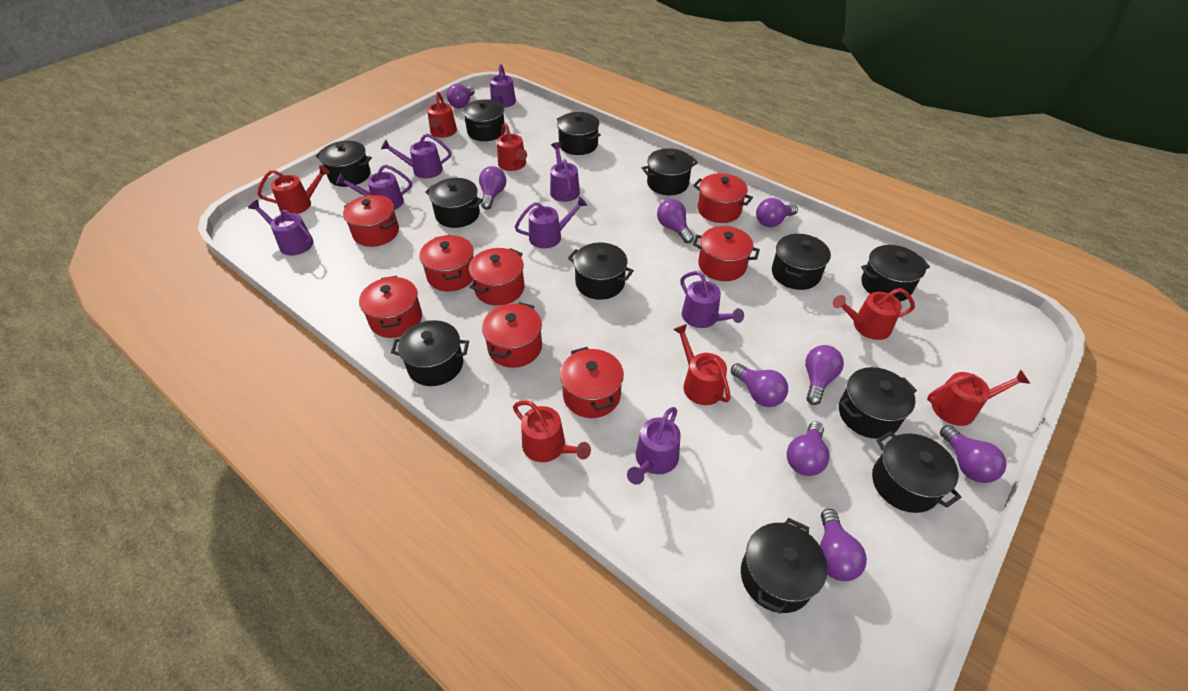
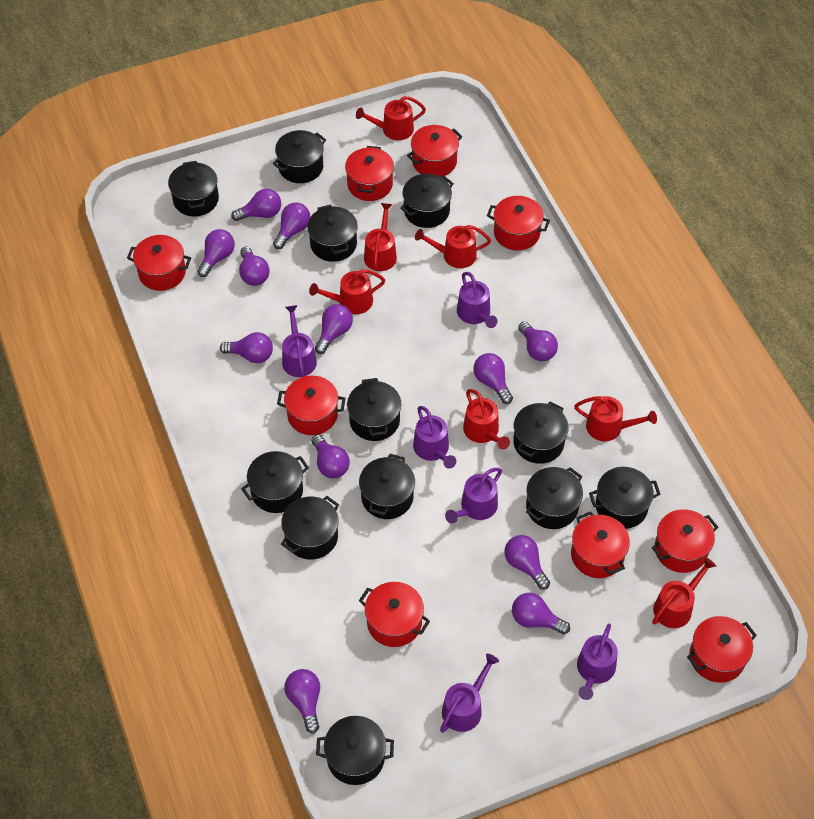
purple light bulb: [446,84,475,109] [479,166,506,210] [657,199,694,243] [731,363,788,407] [756,198,798,227] [787,422,830,476] [805,345,844,405] [820,509,867,581] [940,425,1007,483] = 9 -> [197,229,235,277] [220,332,273,363] [231,189,281,221] [239,246,270,286] [273,203,310,249] [284,669,320,734] [311,434,350,478] [315,304,353,354] [473,353,513,404] [504,535,550,590] [512,593,570,635] [518,321,558,361] = 12
purple watering can: [248,200,314,256] [336,165,412,210] [381,134,451,179] [490,64,516,108] [515,196,587,248] [550,142,580,202] [627,407,681,485] [680,271,744,328] = 8 -> [282,305,317,377] [413,406,456,469] [440,654,499,733] [445,468,502,523] [457,272,498,328] [577,624,618,700] = 6
red pot: [343,195,399,247] [359,276,422,338] [419,235,474,292] [469,248,525,306] [482,302,542,368] [560,347,624,418] [693,173,753,223] [693,226,760,281] = 8 -> [127,235,191,291] [277,376,346,435] [345,146,394,201] [359,582,430,647] [407,125,462,177] [487,196,550,251] [571,511,630,578] [652,509,718,573] [687,616,757,683] = 9

